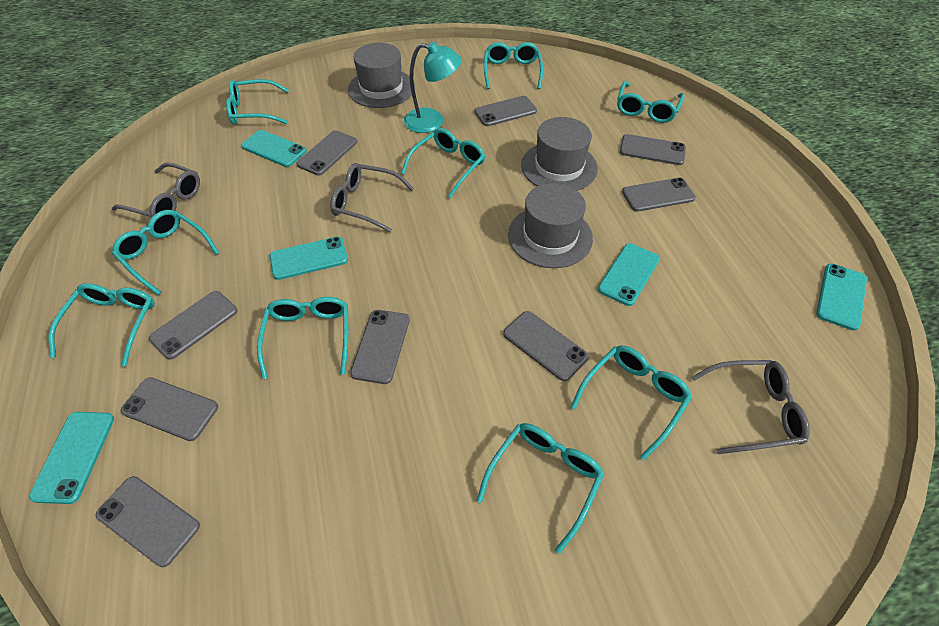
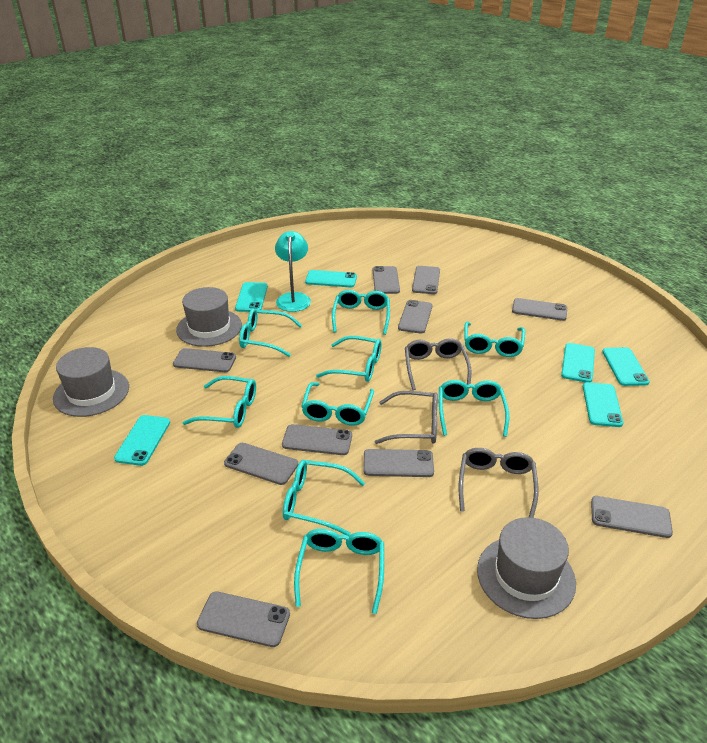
grey phone: [96,476,200,567] [121,377,218,441] [149,291,238,360] [296,130,357,175] [350,310,410,384] [475,96,537,126] [503,311,589,381] [620,134,686,165] [622,178,696,212] = 9 -> [173,348,236,372] [197,591,290,647] [224,443,298,485] [282,424,352,455] [363,449,434,477] [373,266,400,294] [398,300,433,334] [412,266,440,294] [512,298,567,321] [591,496,673,538] = 10
turquoise phone: [29,412,114,504] [241,130,307,167] [270,237,348,280] [598,243,660,306] [816,264,867,331] = 5 -> [114,415,170,466] [235,282,268,312] [305,270,357,287] [561,343,595,382] [583,382,623,427] [602,347,650,386] = 6

